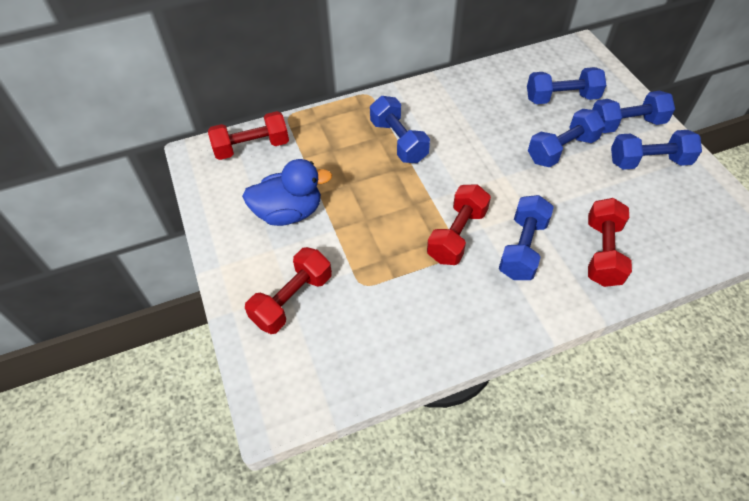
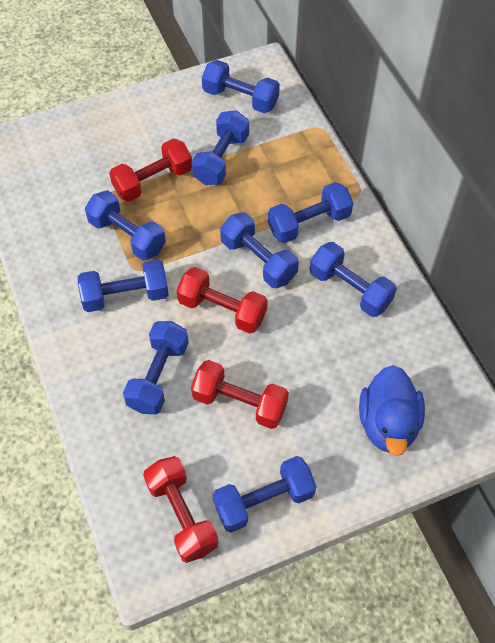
blue dumbbell: [370,96,430,163] [499,195,554,280] [527,67,606,104] [528,109,605,167] [592,91,675,133] [611,130,702,170] = 6 -> [78,260,169,312] [85,191,166,260] [123,321,189,415] [191,110,249,185] [202,60,280,113] [213,456,316,533] [220,212,299,288] [268,182,353,243] [309,242,397,317] = 9

